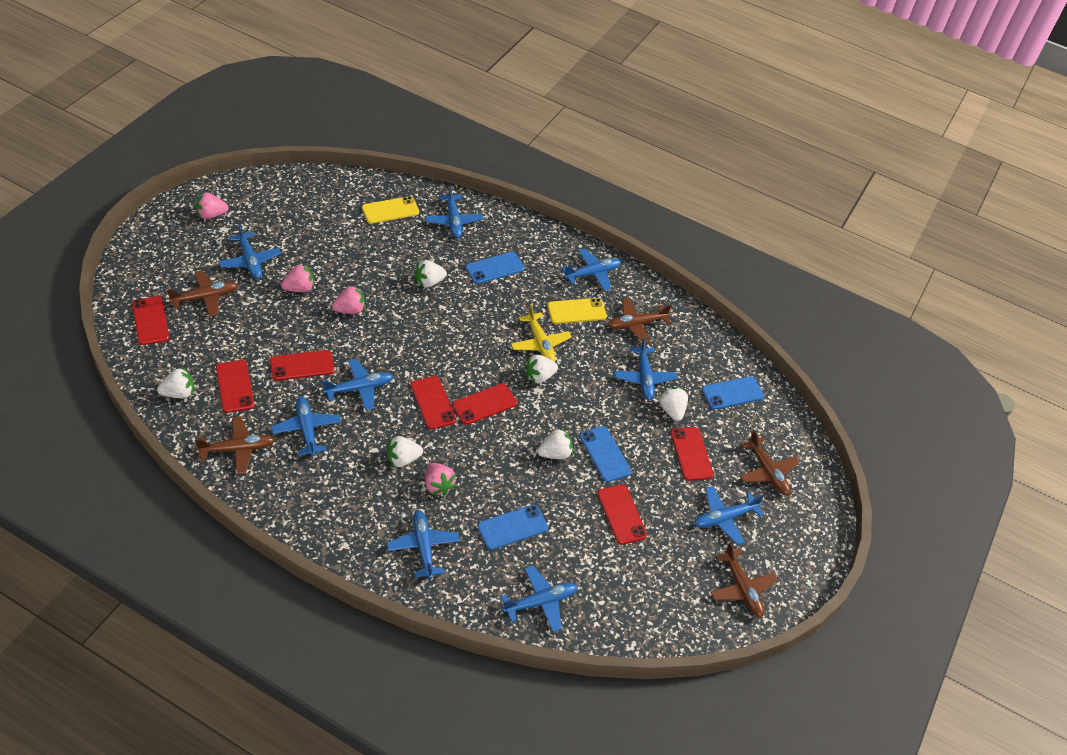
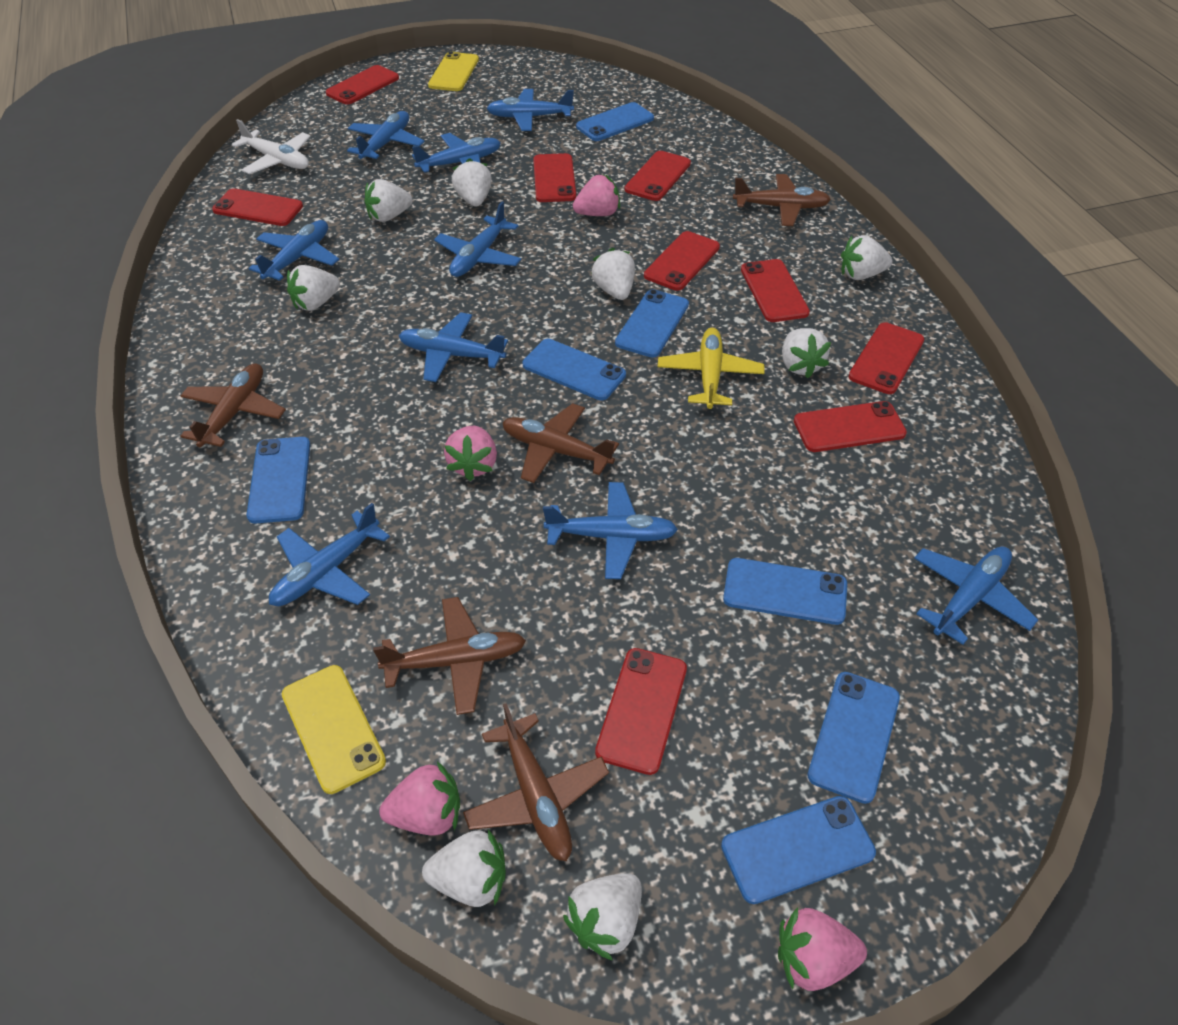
blue phone: [466,252,525,284] [477,505,548,550] [580,426,631,482] [702,376,764,410] = 4 -> [246,437,310,524] [523,339,626,400] [576,102,654,141] [615,289,689,358] [721,796,876,904] [723,558,847,625] [807,672,900,804] = 7
red phone: [132,296,169,345] [216,360,254,413] [270,350,334,381] [411,376,456,429] [452,383,517,425] [597,485,647,545] [670,427,714,481] = 7 -> [212,188,303,226] [326,65,399,105] [533,153,576,202] [595,648,687,775] [625,151,691,201] [644,231,720,291] [741,259,810,322] [794,401,907,452] [848,322,924,394] = 9
white plane: none = 0 -> [232,119,311,174] = 1
white strawberry: [157,367,194,399] [387,436,423,467] [415,260,447,288] [525,355,558,383] [537,428,573,459] [659,387,688,421] = 6 -> [287,265,340,311] [364,179,413,222] [422,830,506,907] [452,158,492,206] [563,873,642,960] [591,248,635,300] [782,328,831,378] [841,235,892,280] = 8

